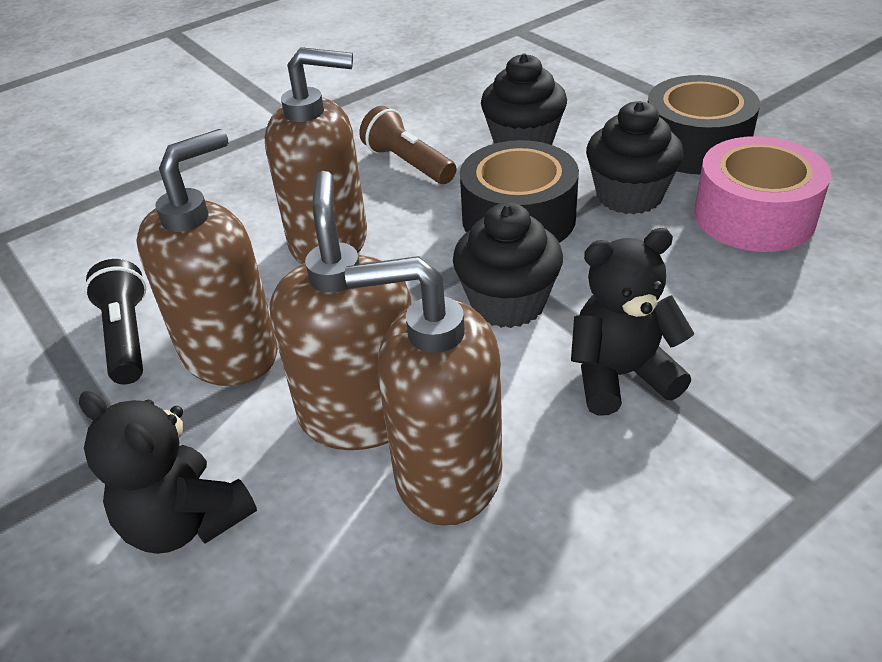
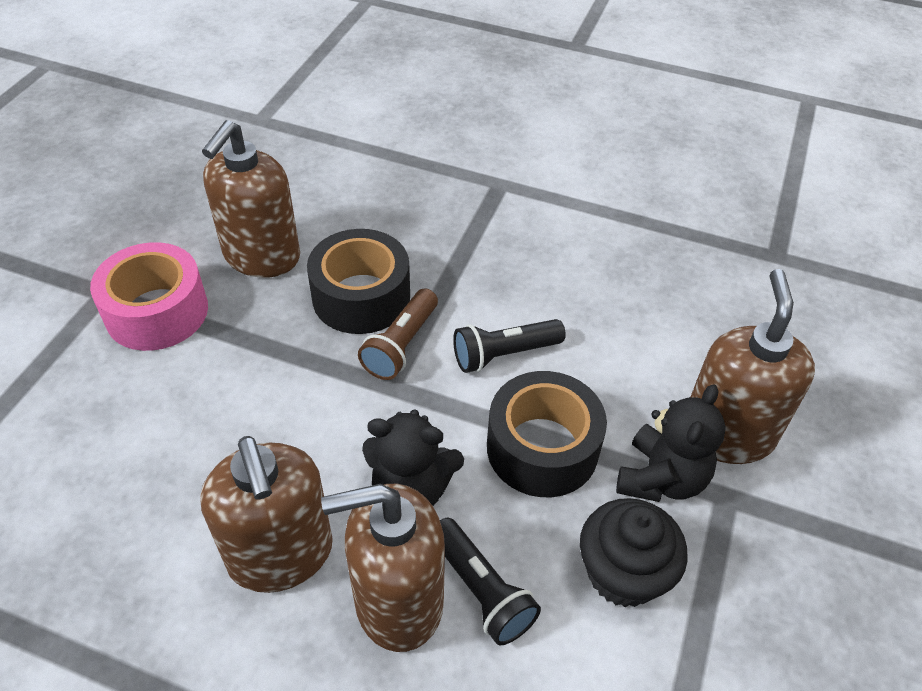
black cupcake: [453,202,563,328] [481,53,567,145] [586,101,684,214] = 3 -> [580,498,688,607] = 1
black flashlight: [84,259,147,385] = 1 -> [440,518,541,646] [453,319,566,373] = 2

